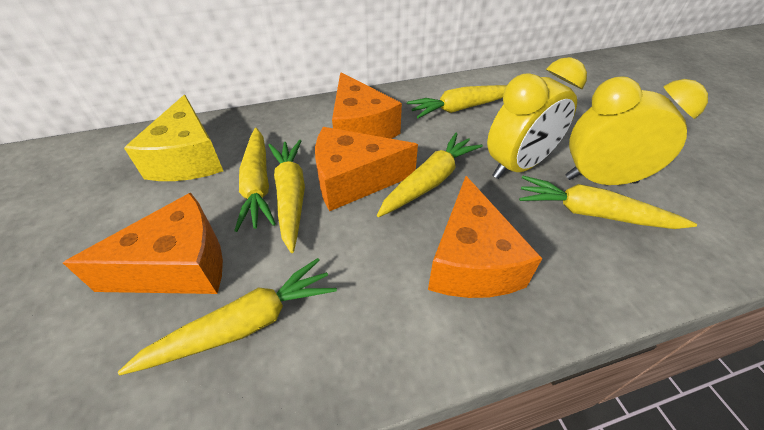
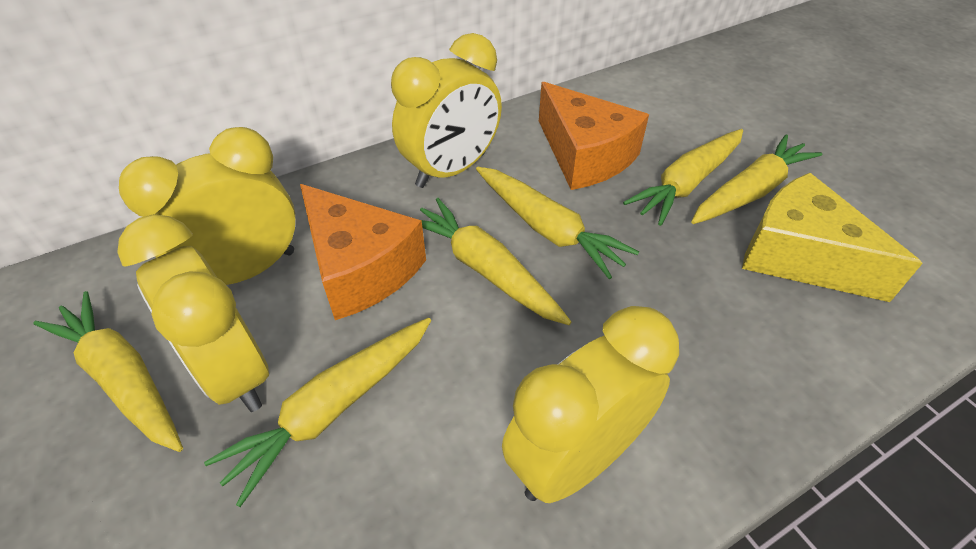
orange cheese: [63,193,223,294] [315,127,418,211] [332,73,402,139] [428,176,542,298] = 4 -> [300,184,426,320] [539,82,649,190] = 2
yellow clock: [487,57,587,179] [565,76,708,185] = 2 -> [117,214,269,412] [119,127,296,285] [391,33,502,188] [502,306,679,503] = 4

